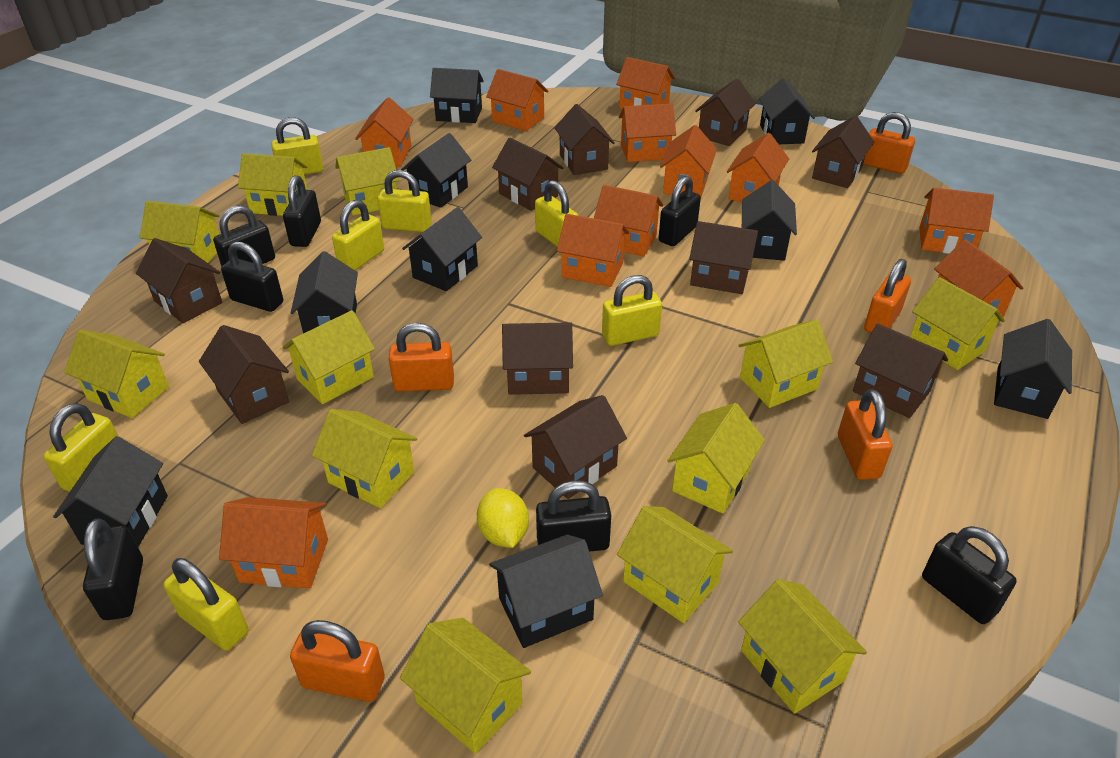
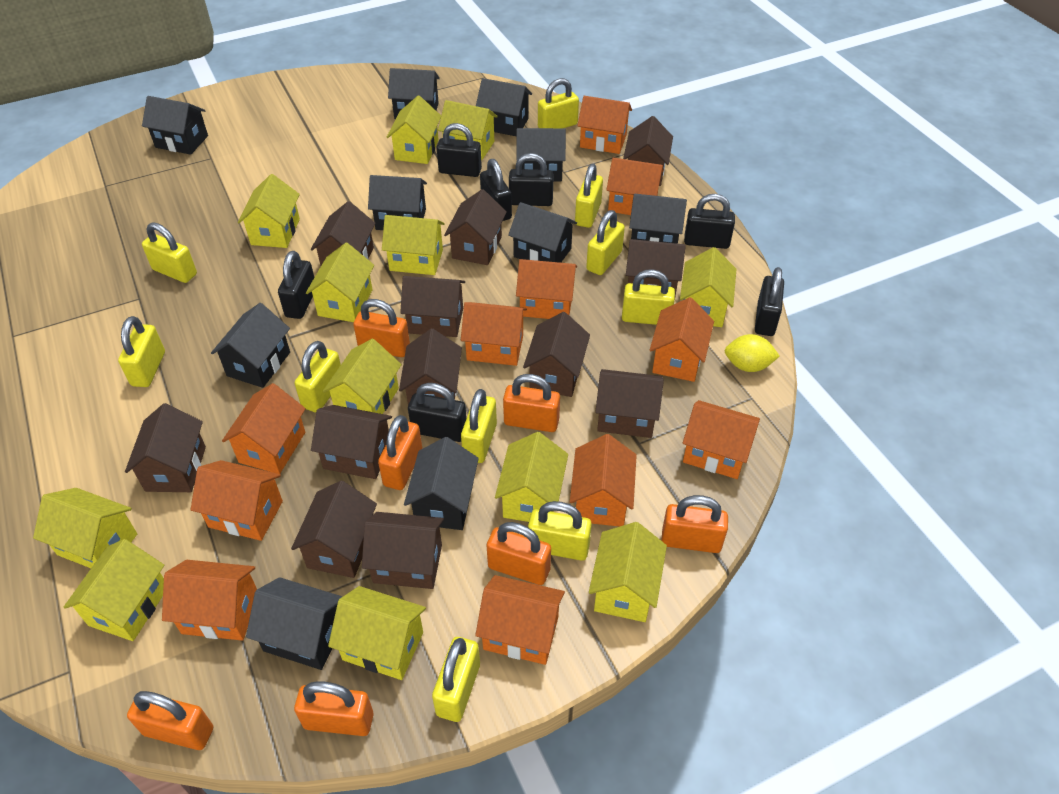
black house: [53,436,168,547] [291,251,358,333] [401,133,471,208] [402,207,482,291] [430,68,484,123] [489,534,603,648] [742,180,797,261] [759,78,815,144] [994,319,1072,419] = 9 -> [142,96,208,155] [211,303,290,388] [246,577,343,670] [368,175,427,230] [388,68,440,119] [404,437,479,530] [476,78,532,136] [508,202,577,263] [516,128,566,182] [629,194,687,244] = 10
brown house: [136,238,222,323] [199,325,289,424] [492,137,564,211] [502,322,573,395] [524,395,627,499] [554,104,615,175] [689,221,758,294] [695,78,756,146] [812,116,874,188] [853,323,948,418] = 10 -> [125,403,206,492] [291,481,377,578] [311,201,376,266] [311,405,392,479] [362,512,444,589] [399,329,462,405] [400,276,465,337] [444,189,507,265] [523,312,590,397] [595,369,664,438] [623,116,673,186] [626,239,686,296] = 12
orange padlock: [290,620,385,702] [389,323,454,392] [838,389,893,480] [863,112,915,174] [864,259,911,333] = 5 -> [127,691,213,750] [294,681,374,736] [353,299,410,357] [378,415,422,490] [487,522,551,585] [503,374,560,432] [661,495,728,553] = 7
yellow padlock: [44,403,118,492] [163,558,248,650] [271,117,323,175] [332,200,384,271] [378,170,432,232] [535,180,578,247] [602,275,662,346] = 7 -> [118,316,165,387] [142,223,197,283] [294,341,341,412] [432,637,480,722] [461,389,497,463] [528,501,592,561] [538,78,579,128] [575,164,603,228] [586,210,625,275] [622,269,675,325] = 10

